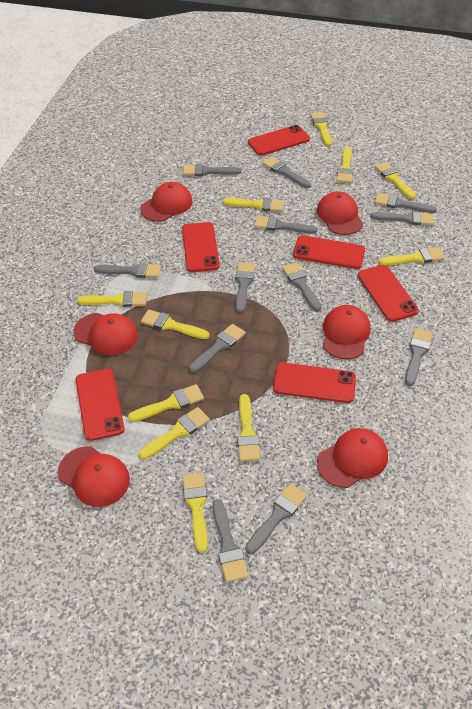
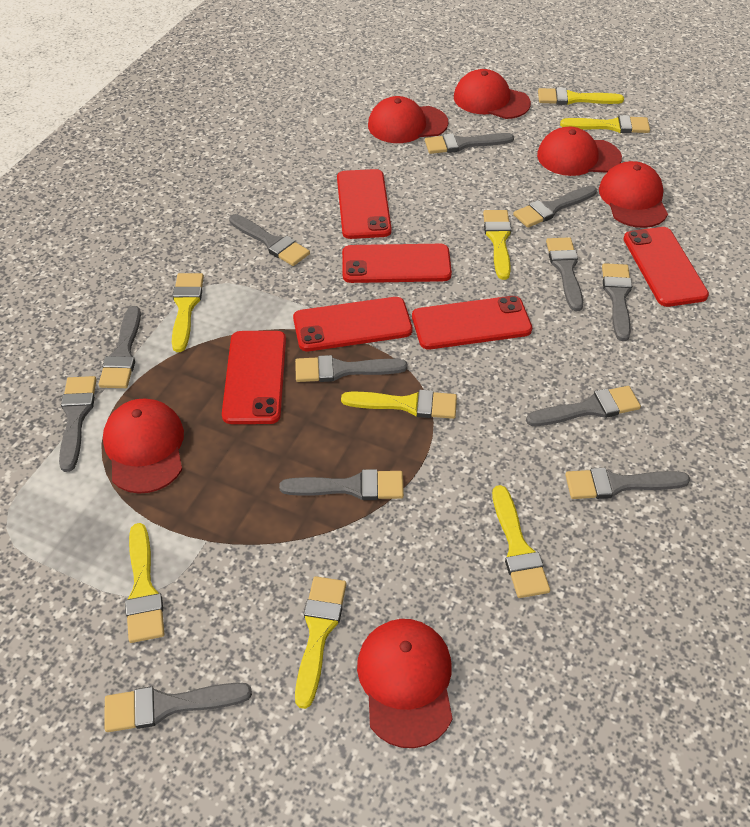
yellow brush: [77,291,147,307] [128,384,204,422] [139,407,210,459] [141,309,210,339] [182,472,208,553] [223,198,284,212] [237,394,260,461] [310,112,332,146] [337,147,353,183] [375,162,416,199] [379,247,445,265] = 11 -> [125,523,164,643] [172,273,204,352] [295,576,347,709] [341,390,457,419] [483,210,511,280] [492,485,550,598] [538,87,624,105] [560,115,650,133] = 8

